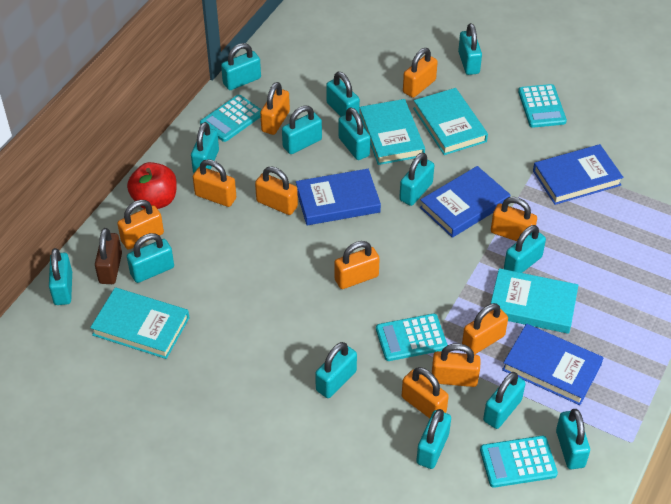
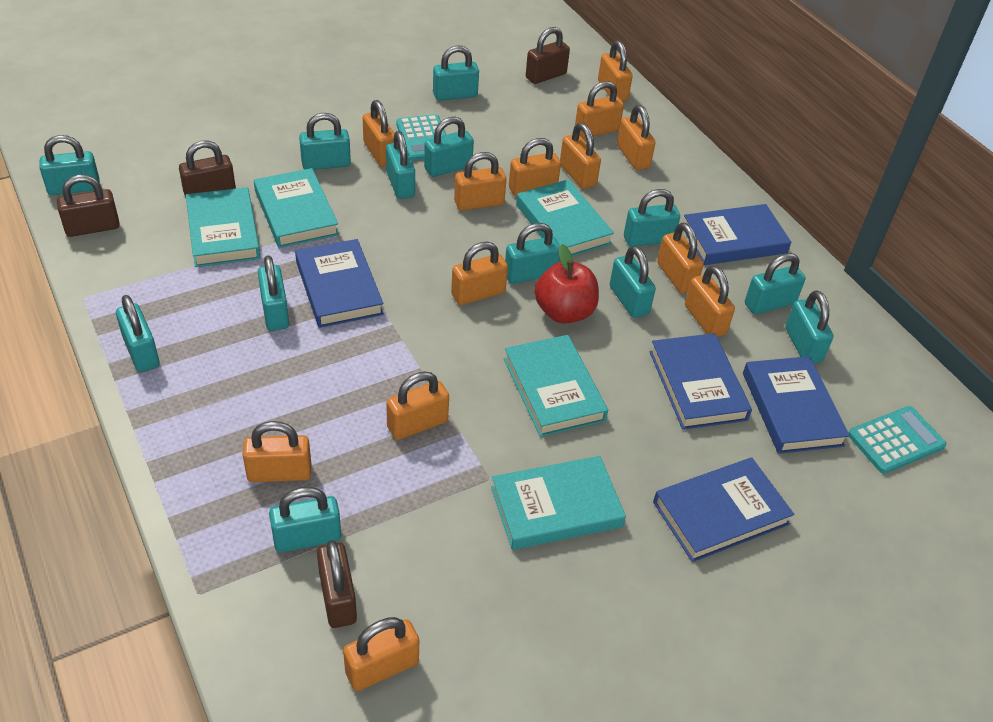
blue book: [296,169,381,225] [420,166,510,238] [502,324,604,405] [533,144,623,205] = 4 -> [295,239,384,328] [650,333,752,430] [653,457,794,562] [684,204,791,265] [743,356,850,454] = 5
brown padlock: [95,228,122,284] = 1 -> [57,175,120,237] [179,140,236,197] [317,540,357,628] [526,27,570,84] = 4
orange padlock: [117,200,164,250] [193,159,236,207] [255,167,298,215] [260,82,290,135] [334,241,380,289] [402,367,449,418] [403,48,438,98] [432,343,481,387] [462,303,508,354] [491,197,537,241] = 10 -> [243,421,311,482] [343,617,419,691] [363,100,395,166] [386,371,449,440] [451,242,508,305] [454,152,507,211] [509,138,561,196] [560,123,601,189] [575,81,624,138] [598,40,633,101] [617,105,656,170] [657,223,704,293] [685,265,735,337] = 13
turquoise book: [90,287,189,359] [360,99,425,165] [413,88,488,155] [491,268,578,334] = 4 -> [186,187,260,267] [254,168,339,248] [491,456,626,550] [504,335,608,437] [516,179,614,256] = 5
turquoise calculator: [200,95,262,142] [376,314,447,361] [480,436,558,488] [518,84,567,128] = 4 -> [396,114,446,161] [848,406,946,474] = 2
turquoise padlock: [49,248,72,305] [127,233,174,283] [191,122,219,173] [221,43,261,90] [282,105,322,154] [315,342,357,398] [326,72,360,116] [338,107,370,160] [399,153,434,206] [416,409,451,469] [458,23,482,75] [483,372,525,429] [504,225,546,273] [556,409,590,469] = 14 -> [39,135,100,195] [116,295,159,372] [258,255,289,331] [269,487,341,553] [299,113,351,170] [386,131,415,199] [424,117,474,177] [433,45,479,101] [505,223,560,284] [610,246,656,318] [624,189,680,247] [745,253,806,314] [785,291,833,363] = 13

